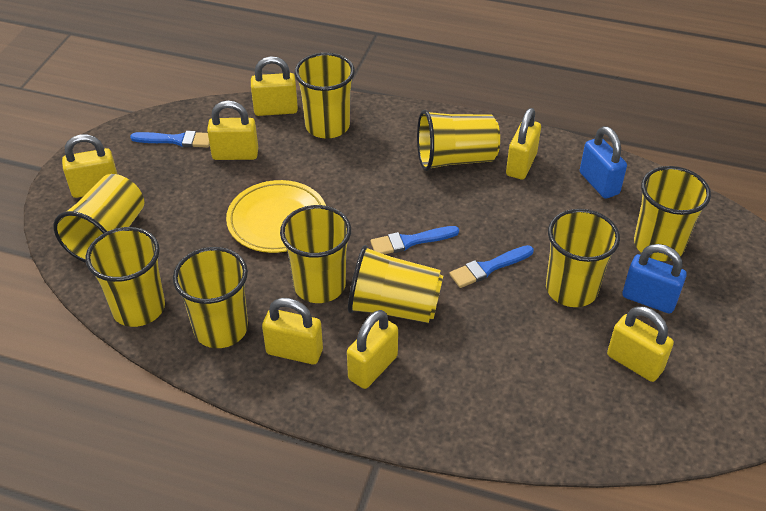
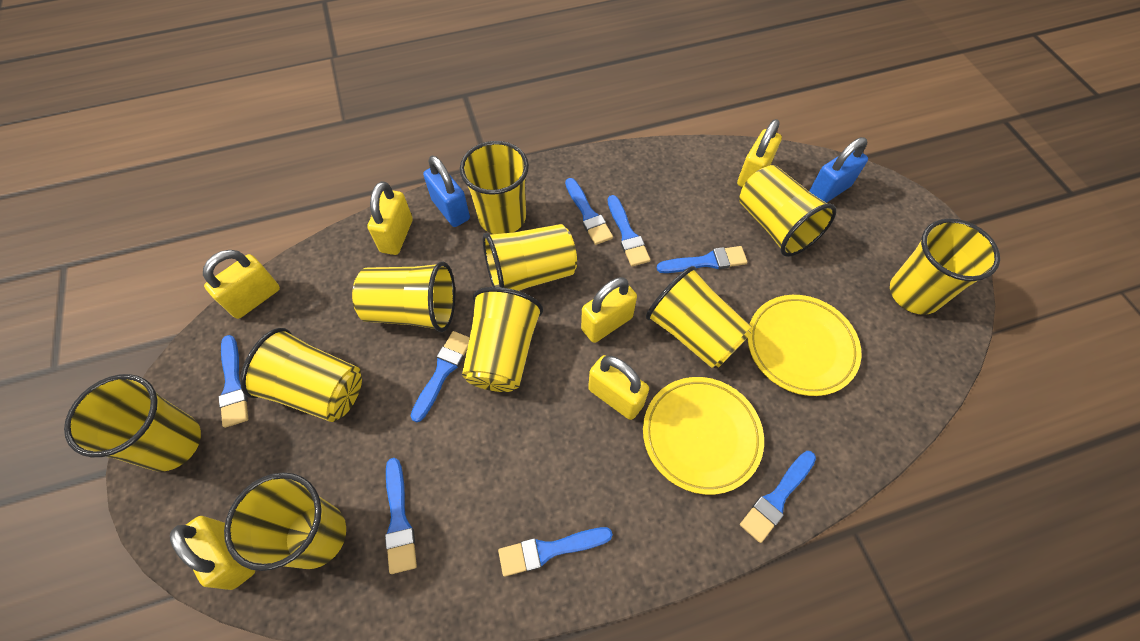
blue brush: [130,131,210,148] [370,226,459,254] [449,245,534,288] = 3 -> [219,335,248,428] [385,458,417,574] [410,331,470,422] [498,527,613,577] [565,178,613,245] [608,195,650,266] [657,246,748,273] [740,451,816,543] = 8
yellow cup: [53,174,144,263] [86,227,165,327] [173,247,248,348] [280,205,351,303] [295,52,355,139] [348,245,443,323] [417,110,500,171] [546,209,620,307] [634,166,711,261] = 9 -> [64,374,201,472] [224,472,346,571] [240,328,362,422] [352,261,455,332] [460,141,529,234] [462,287,543,392] [483,224,577,291] [646,266,752,368] [739,165,836,257] [890,218,1000,315] = 10
yellow padlock: [62,134,117,198] [207,101,258,160] [251,56,298,116] [262,298,323,364] [347,310,398,389] [506,108,541,179] [607,306,674,382] = 7 -> [170,516,255,590] [203,250,280,319] [367,181,413,255] [581,277,637,343] [588,355,649,420] [737,119,782,187] = 6
yellow plate: [226,180,326,253] = 1 -> [643,377,764,495] [747,295,861,396] = 2

